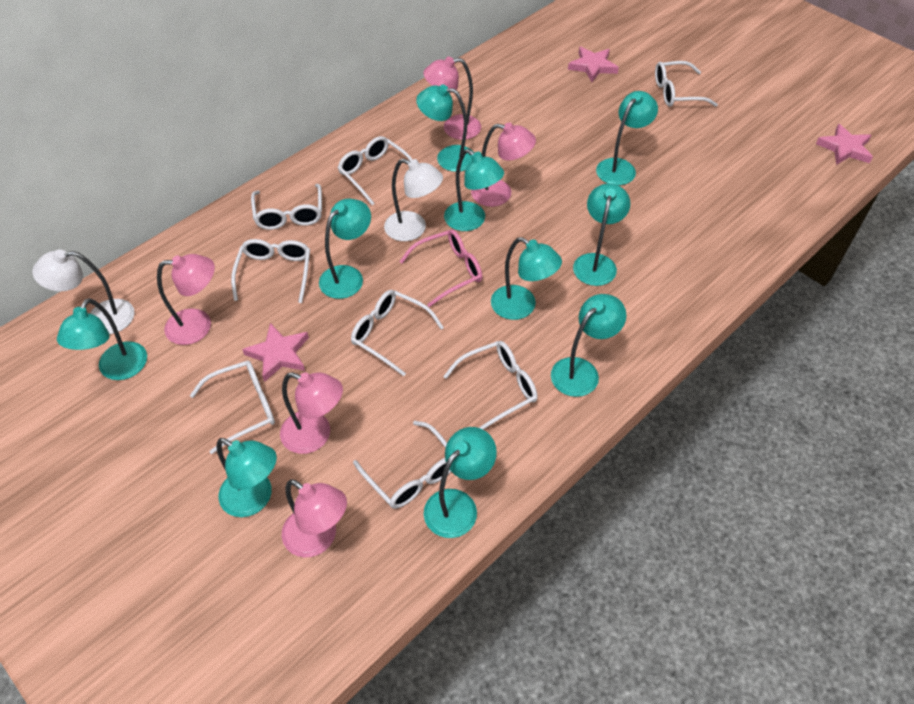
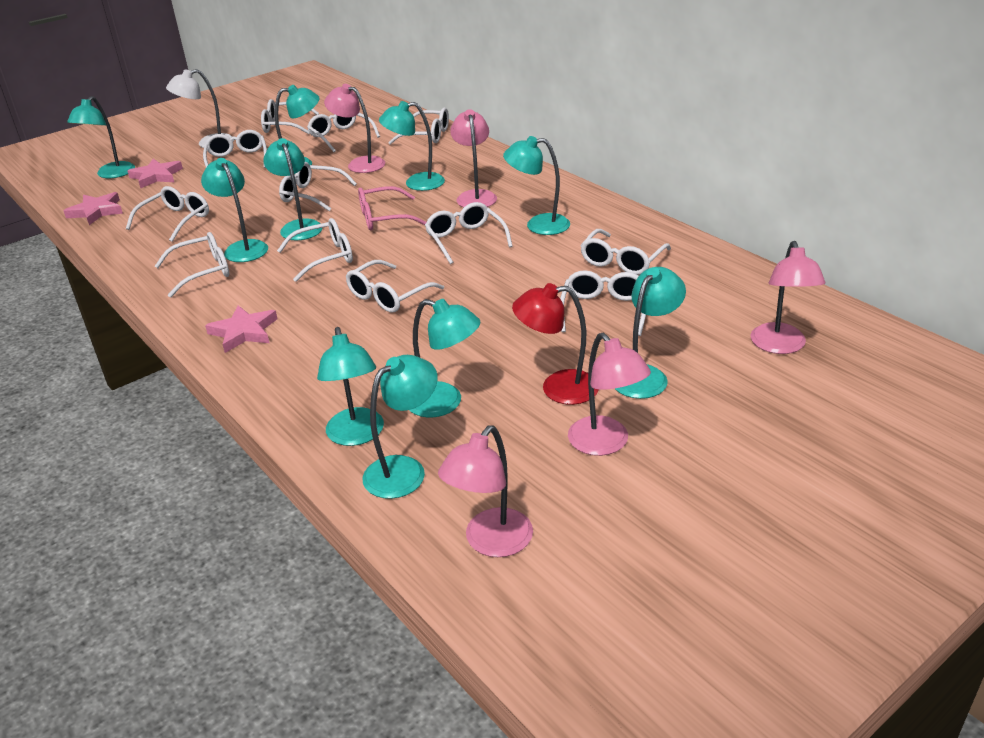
red lamp: none = 0 -> [512,283,599,405] = 1
white glasses: [190,361,275,454] [231,239,310,303] [251,184,322,230] [338,136,413,205] [351,290,444,376] [353,421,451,509] [443,341,538,430] [655,61,718,107] = 8 -> [126,186,209,242] [155,232,229,298] [203,130,267,168] [261,99,319,134] [277,218,353,282] [279,162,357,211] [307,113,380,152] [346,260,444,313] [388,108,449,144] [425,202,513,264] [560,270,646,336] [580,229,671,275] = 12
white lamp: [32,249,135,334] [384,158,443,241] = 2 -> [166,69,234,148] = 1

